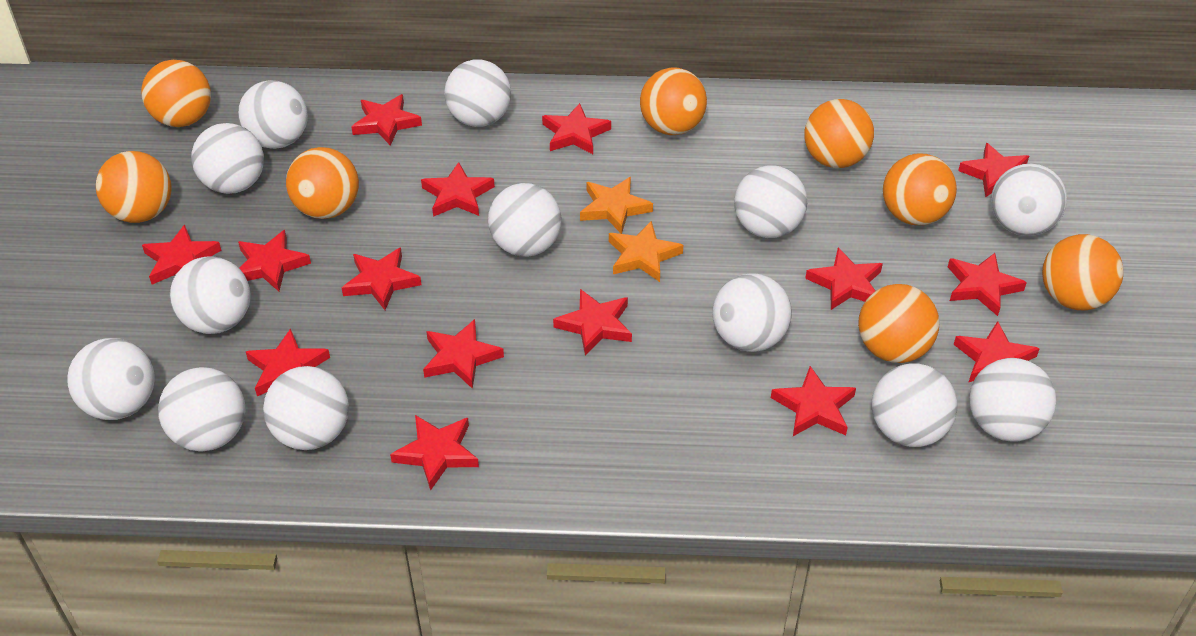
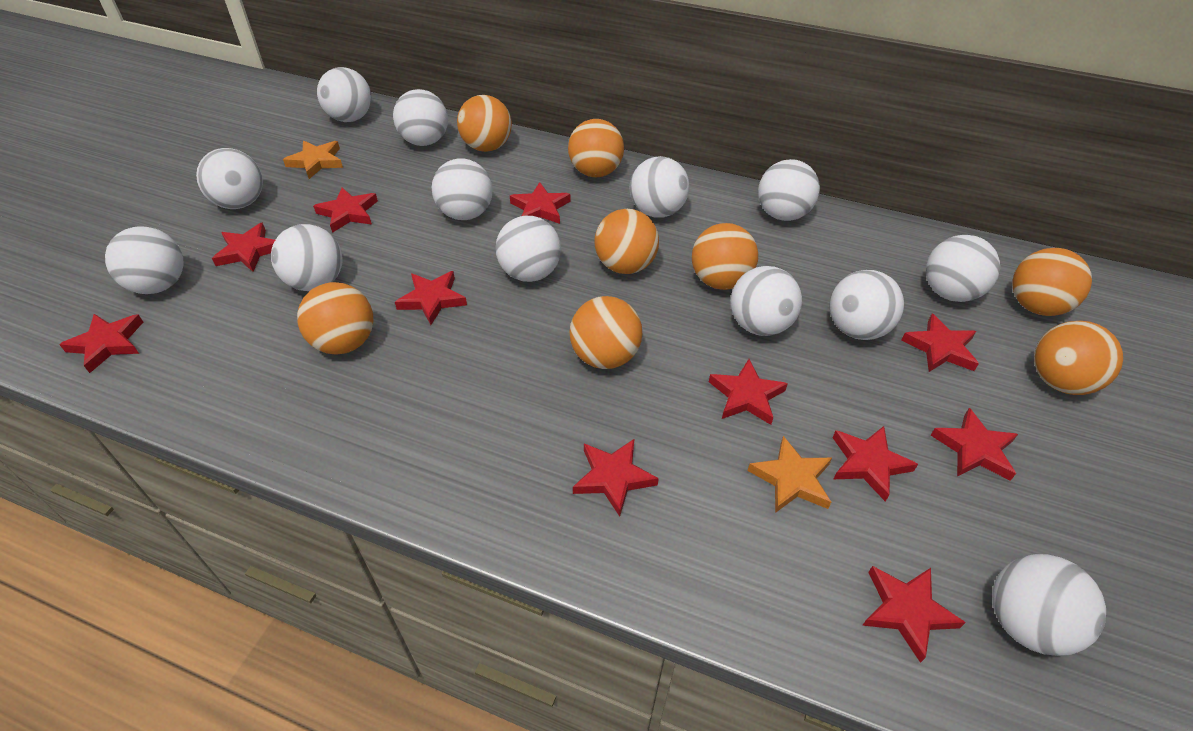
red star: [142,225,222,285] [238,230,311,292] [246,328,330,396] [342,247,421,310] [351,94,422,146] [390,415,479,491] [421,162,495,217] [423,319,504,389] [542,103,611,154] [553,289,632,356] [771,366,856,436] [805,248,883,310] [948,253,1027,316] [954,321,1040,383] [958,143,1029,198] = 15 -> [59,314,143,373] [212,223,275,272] [313,188,378,233] [395,271,467,325] [510,182,571,224] [573,439,659,517] [709,359,788,425] [833,426,918,502] [862,566,966,663] [901,314,979,372] [931,408,1018,481] = 11

